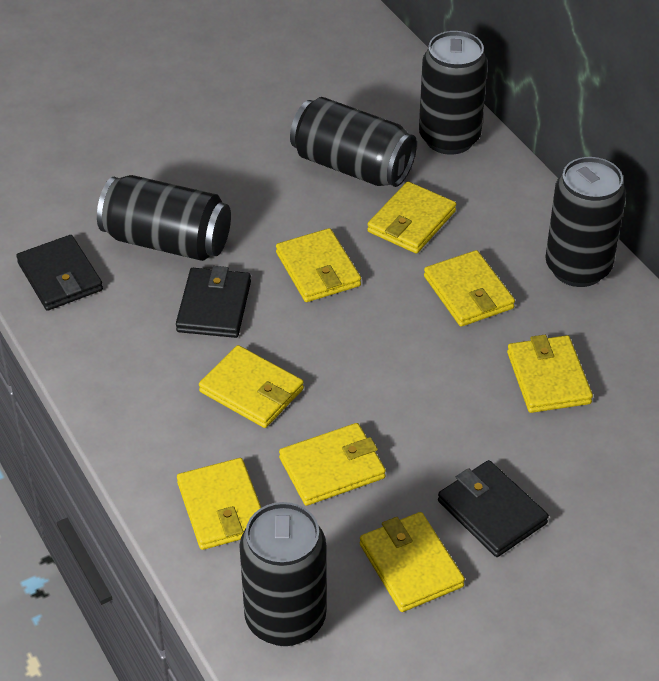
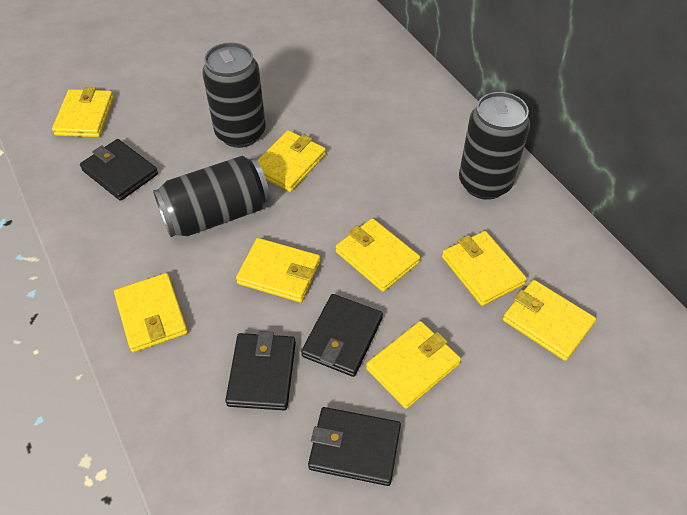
black can: [97,175,231,261] [239,502,327,646] [290,97,417,187] [419,31,488,155] [545,157,626,287] = 5 -> [153,156,270,237] [202,42,266,148] [459,92,530,200] = 3
black wallet: [16,235,103,311] [176,266,251,338] [438,460,549,557] = 3 -> [80,139,158,201] [225,331,296,410] [301,294,383,377] [308,407,401,486] = 4

